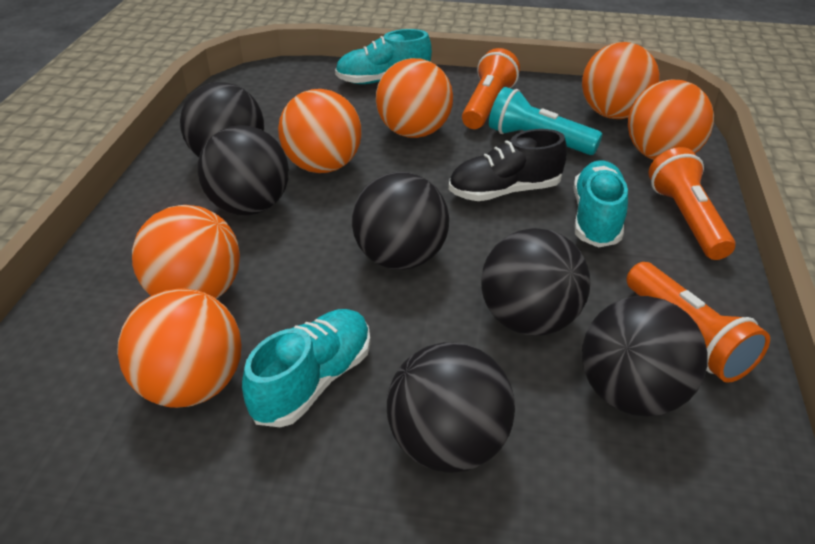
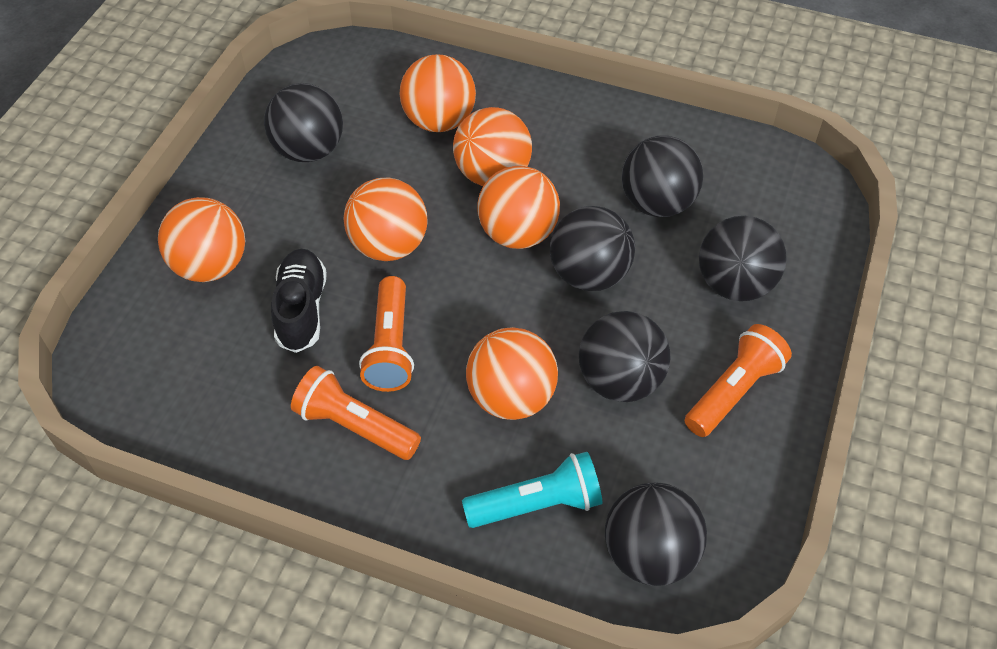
turquoise shoe: [242,309,371,427] [335,29,432,84] [573,160,628,248] = 3 -> none = 0

